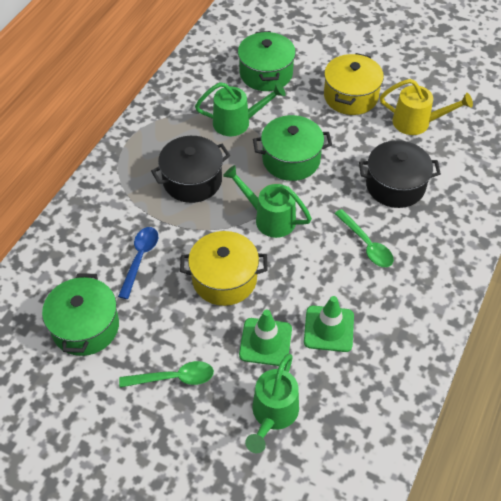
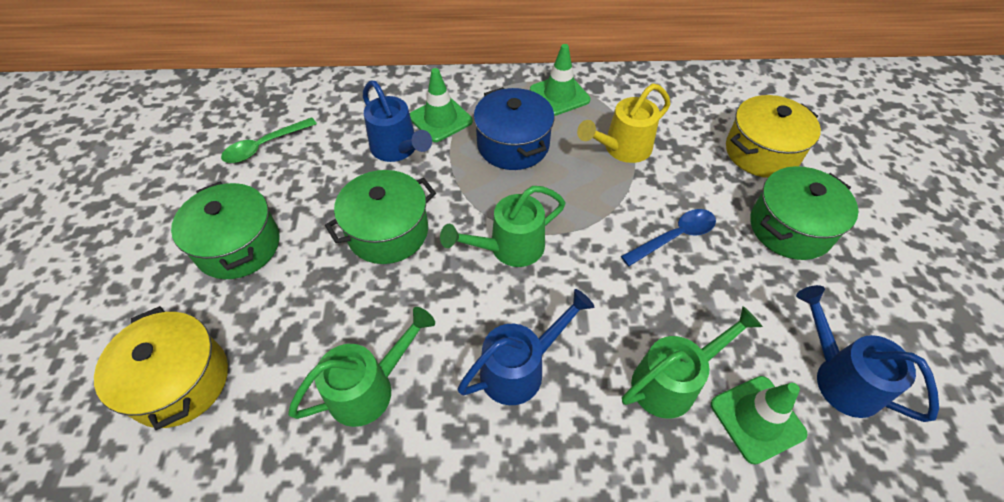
black pot: [151,136,230,203] [359,140,441,208] = 2 -> none = 0
blue pot: none = 0 -> [473,87,554,170] = 1
blue watering can: none = 0 -> [363,81,432,162] [458,289,594,405] [796,285,939,422] = 3
green spoon: [119,361,214,387] [335,209,394,267] = 2 -> [221,117,317,163] = 1
green traffic cone: [239,310,292,366] [304,296,354,352] = 2 -> [410,68,473,142] [530,44,590,116] [711,376,807,465] = 3

